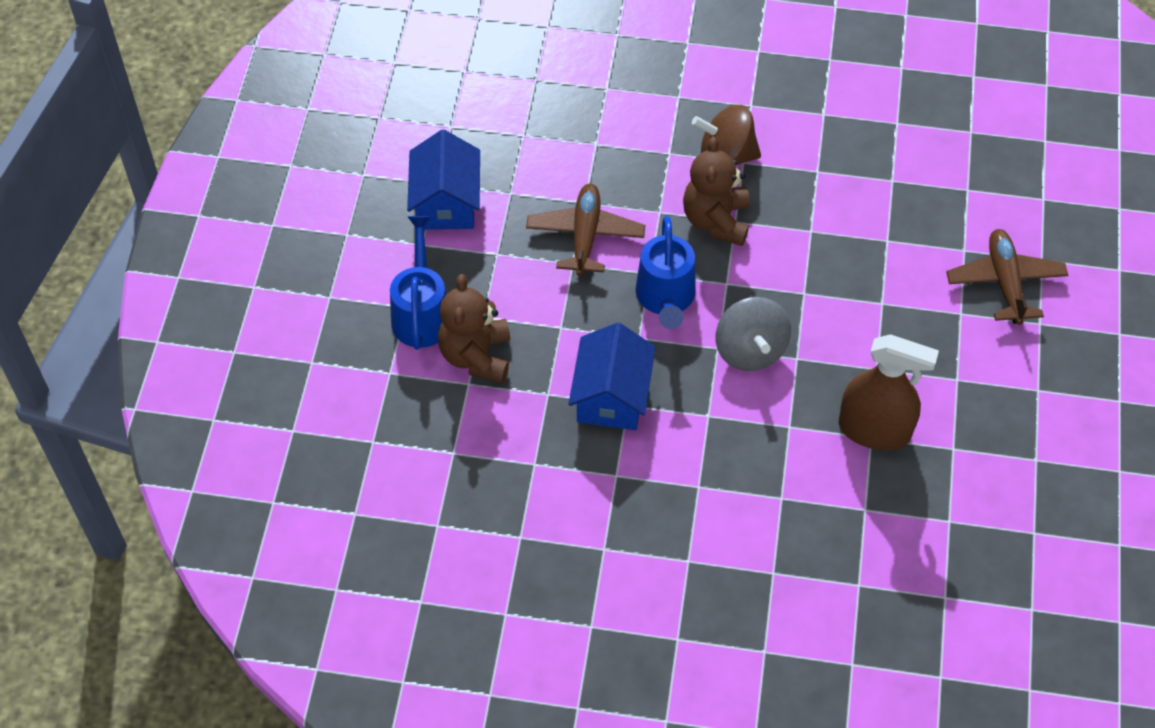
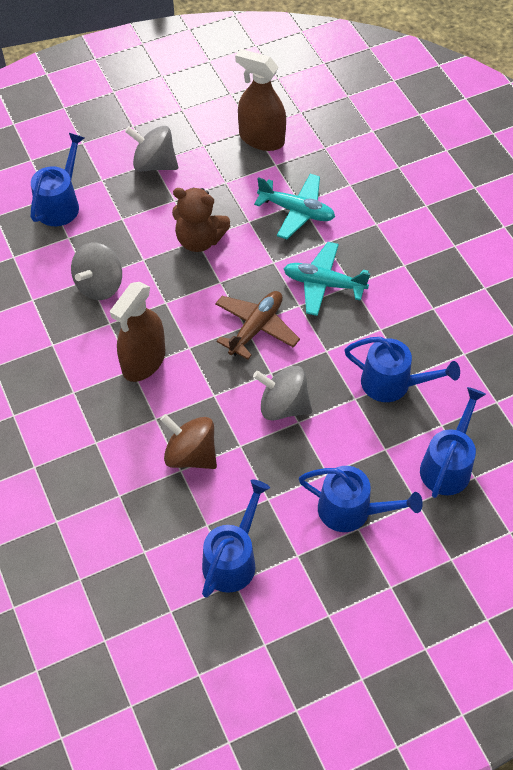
blue house: [407,130,480,230] [568,322,656,430] = 2 -> none = 0
blue watering can: [390,216,447,350] [635,216,696,329] = 2 -> [31,133,84,226] [202,480,270,598] [299,466,423,532] [345,337,460,402] [420,387,486,498] = 5
brown plane: [526,183,645,276] [946,229,1068,325] = 2 -> [215,291,300,360] = 1
brown spray bottle: [839,334,939,451] = 1 -> [110,282,165,382] [235,49,286,151] = 2
brown teddy bear: [438,274,510,383] [683,136,750,246] = 2 -> [172,188,230,252] = 1
grey spinning top: [716,297,791,371] = 1 -> [71,242,122,300] [125,126,178,172] [253,366,312,421] = 3
turquoise plane: none = 0 -> [254,174,335,239] [283,242,370,316] = 2

